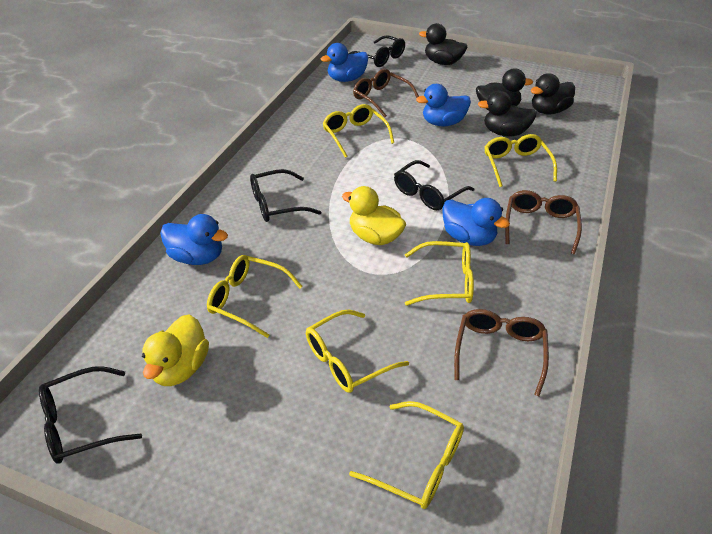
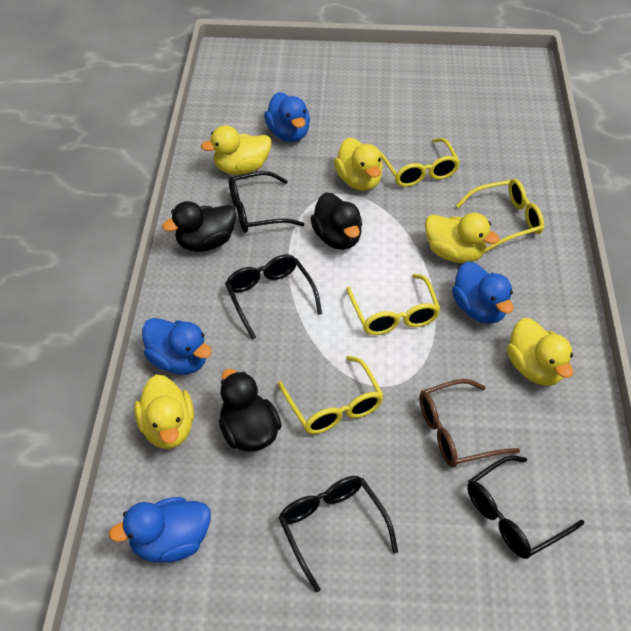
black duck: [419,23,468,65] [476,68,533,110] [478,91,537,136] [531,73,575,115] = 4 -> [162,201,236,252] [219,369,282,452] [310,192,362,250] = 3
brown glasses: [353,69,419,117] [454,309,549,397] [505,190,582,255] = 3 -> [419,379,520,467] = 1
yellow duck: [142,315,209,386] [342,186,406,245] = 2 -> [134,375,194,449] [201,125,271,175] [334,137,383,191] [425,213,500,263] [507,318,573,386] = 5
yellow glasses: [207,255,303,338] [306,310,409,393] [323,104,394,158] [349,401,464,509] [405,241,474,306] [485,134,557,187] = 6 -> [278,356,384,434] [346,274,441,335] [379,138,460,187] [456,179,544,252] = 4

